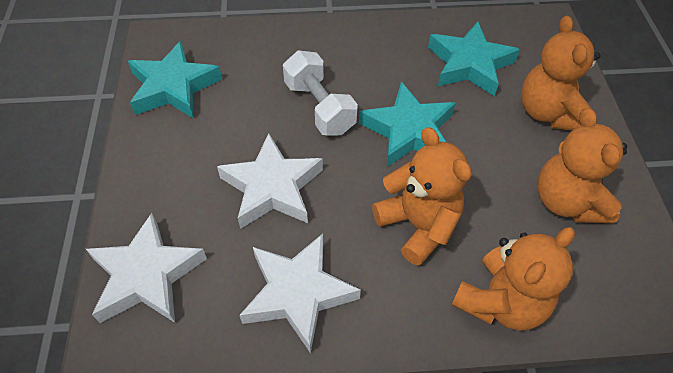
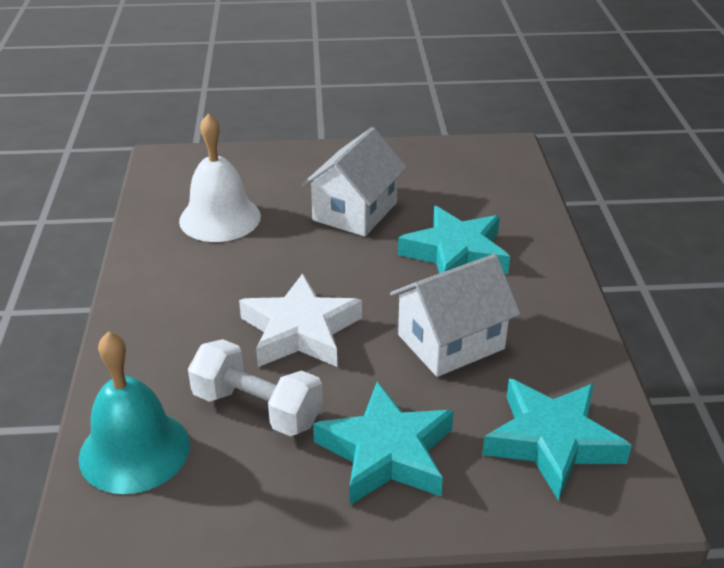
orange teddy bear: [372,127,472,266] [452,227,575,330] [521,16,601,130] [538,108,627,223] = 4 -> none = 0
turquoise bell: none = 0 -> [79,331,190,494] = 1
white bell: none = 0 -> [179,113,261,242] = 1
white house: none = 0 -> [302,127,407,237] [390,254,520,377] = 2
white star: [86,213,207,323] [217,133,323,229] [239,234,361,353] = 3 -> [239,273,362,367] = 1

